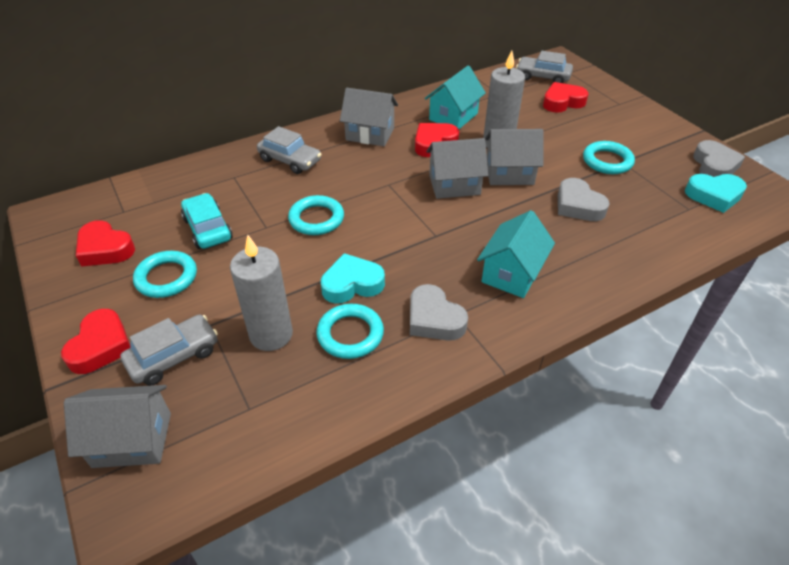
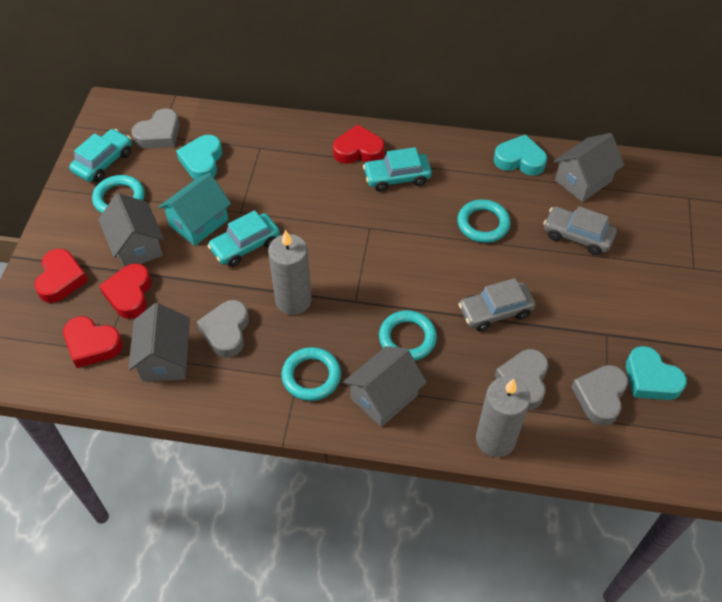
grey car: [120,315,218,386] [257,126,322,174] [516,51,573,83] = 3 -> [458,278,536,331] [543,206,617,255] = 2
grey heart: [410,284,468,341] [558,178,610,221] [693,140,745,177] = 3 -> [132,108,180,149] [197,300,249,358] [495,349,549,410] [571,365,628,426] = 4
turquoise car: [181,193,233,249] = 1 -> [69,129,132,182] [207,210,280,267] [363,147,432,192] = 3
turquoise heart: [321,253,385,304] [685,174,747,213] = 2 -> [176,135,222,179] [494,134,547,175] [626,346,687,400] = 3
turquoise house: [425,66,486,129] [477,210,555,298] = 2 -> [158,173,231,246] = 1

